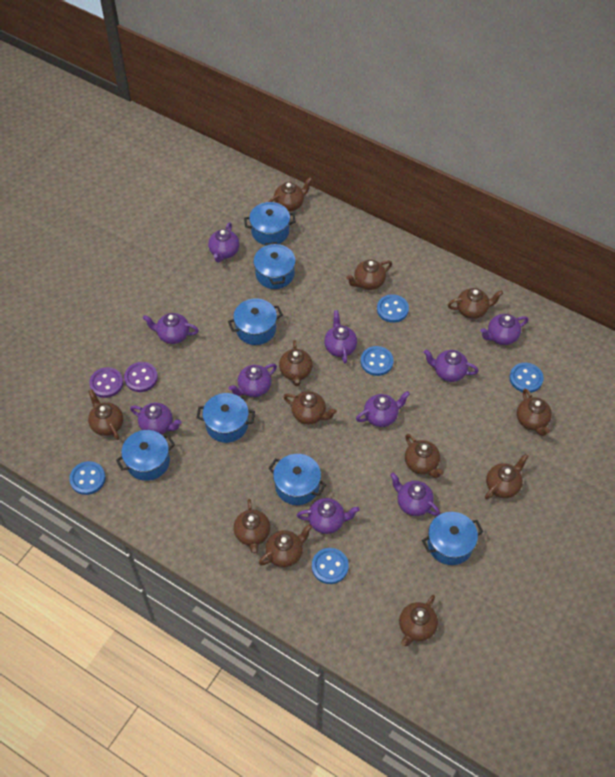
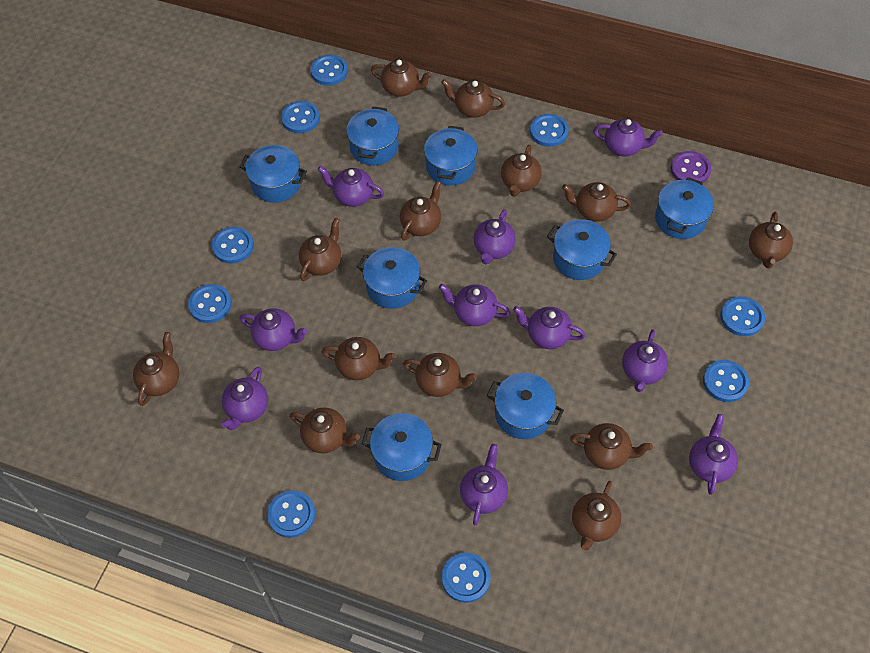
blue button: [69,461,105,495] [312,548,349,584] [361,346,393,376] [377,294,409,323] [509,363,543,393] = 5 -> [188,284,232,323] [212,227,254,264] [267,490,315,538] [281,101,320,133] [311,55,348,86] [441,552,491,603] [530,114,569,147] [703,360,749,402] [720,296,765,336] = 9
blue pot: [116,430,175,481] [197,393,255,443] [228,298,283,345] [244,202,296,245] [253,242,296,289] [268,454,326,505] [422,512,483,565] = 7 -> [239,145,307,203] [346,107,399,165] [357,247,427,309] [362,413,442,481] [424,126,478,186] [487,373,564,439] [547,219,617,280] [655,177,714,239] = 8
brown teapot: [88,389,123,440] [234,499,270,553] [259,524,312,567] [269,177,312,211] [279,340,313,386] [284,391,337,424] [346,260,392,290] [399,595,438,646] [405,434,444,478] [448,288,503,319] [485,454,528,500] [517,388,552,436] = 12 -> [133,332,179,406] [289,407,360,454] [299,218,341,281] [322,337,396,380] [371,59,432,96] [400,181,441,241] [403,353,477,397] [441,79,505,118] [501,145,542,197] [562,182,631,222] [570,423,653,470] [572,481,621,550] [749,212,793,268] = 13
purple button: [89,367,123,398] [124,362,158,392] = 2 -> [671,151,711,183] = 1

